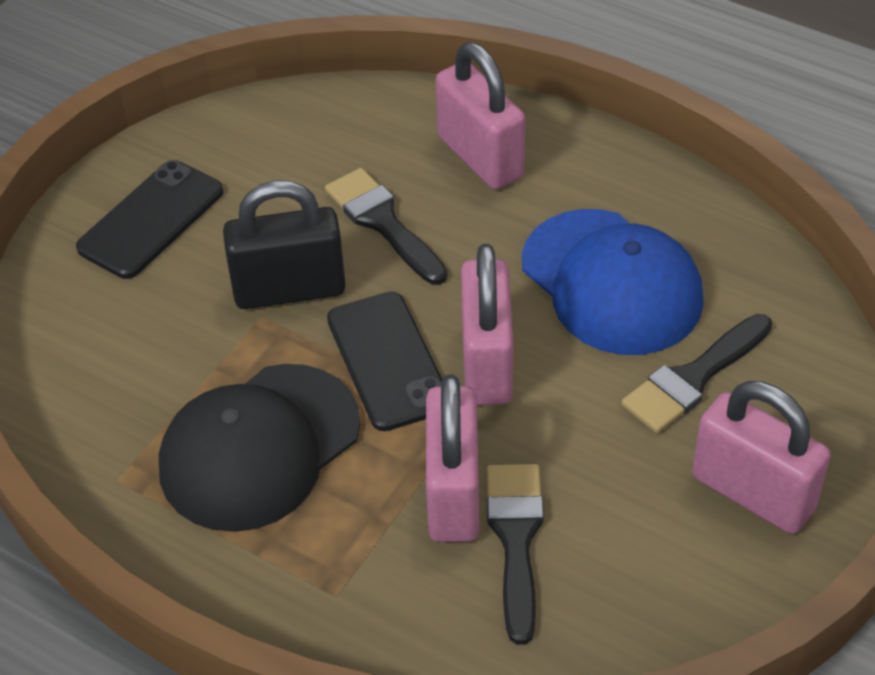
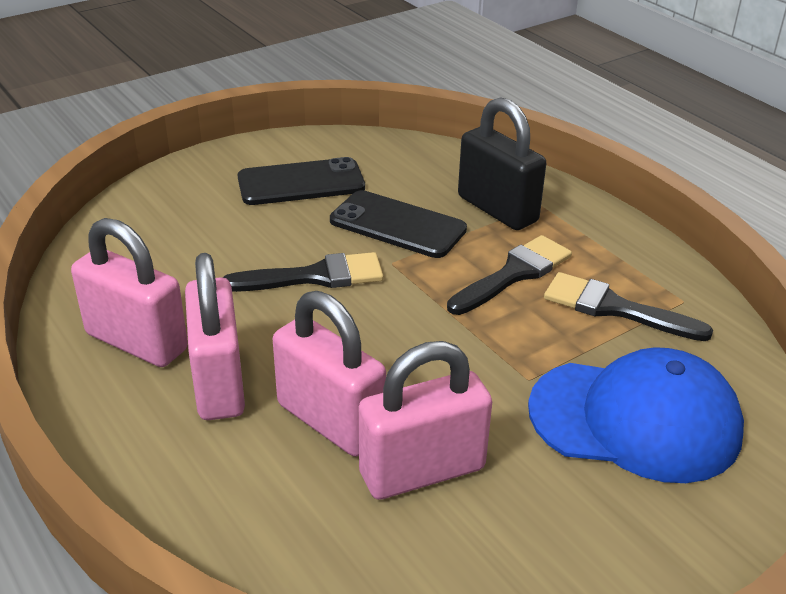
black cap: [159,364,360,532] = 1 -> none = 0

